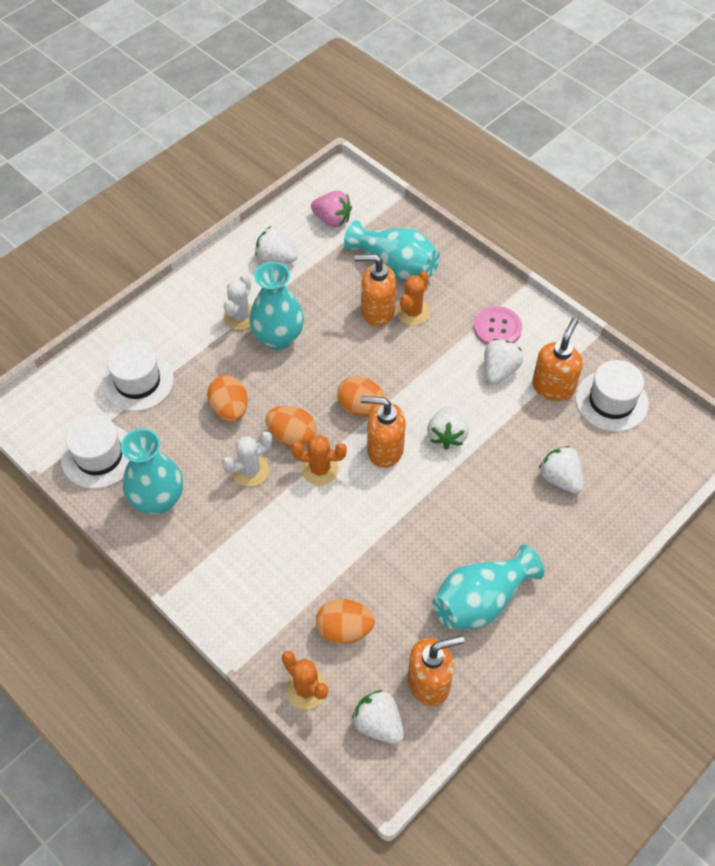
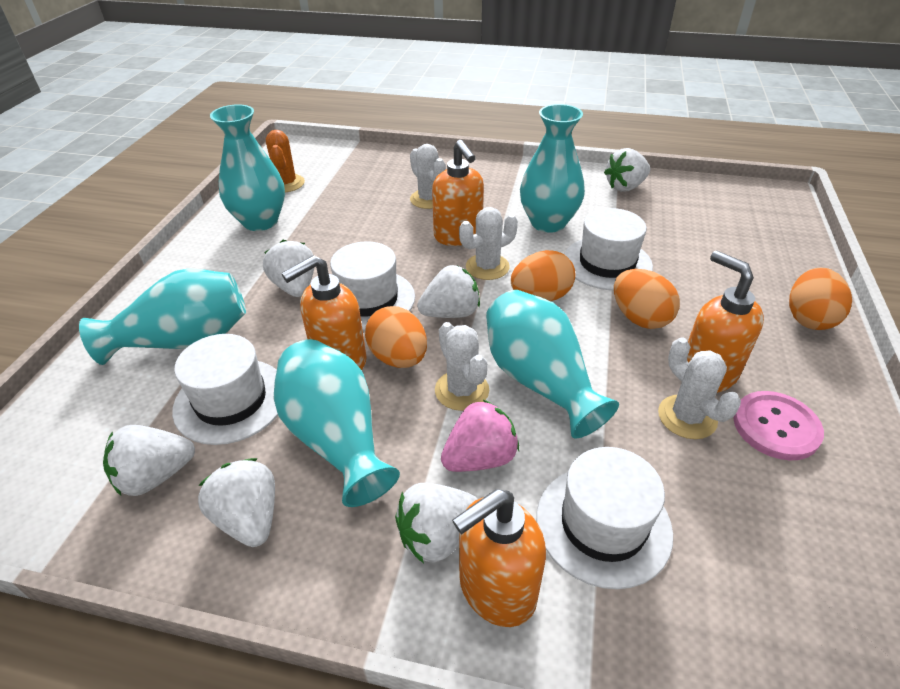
orange cactus: [282,651,328,709] [291,435,347,485] [396,271,430,325] = 3 -> [266,130,305,192] = 1
turquoise vase: [121,429,183,515] [249,262,304,350] [344,220,440,281] [433,545,544,629] = 4 -> [79,268,246,365] [210,104,285,231] [274,339,400,507] [486,290,619,438] [520,104,585,233] = 5
white cactus: [222,431,272,487] [223,275,252,330] = 2 -> [410,144,446,209] [435,322,489,411] [459,207,518,280] [658,338,741,439] = 4
white hat: [61,415,129,489] [102,341,174,411] [576,360,649,432] = 3 -> [172,334,278,445] [330,241,415,331] [536,447,673,589] [564,208,653,290] = 4
white strawberry: [255,226,298,263] [352,690,404,744] [427,405,469,450] [484,339,523,384] [539,446,584,494] = 5 -> [103,425,195,496] [198,458,275,547] [263,240,314,297] [395,483,478,563] [417,265,480,318] [604,148,650,192] = 6

